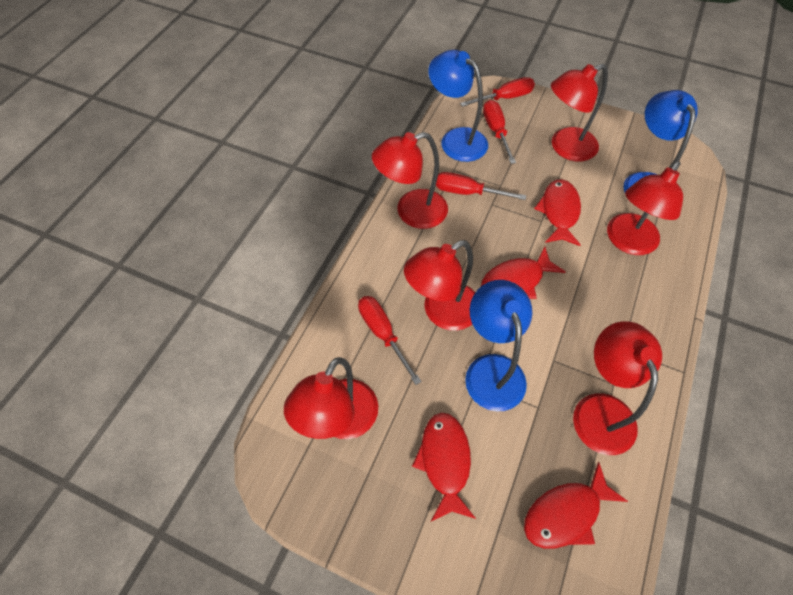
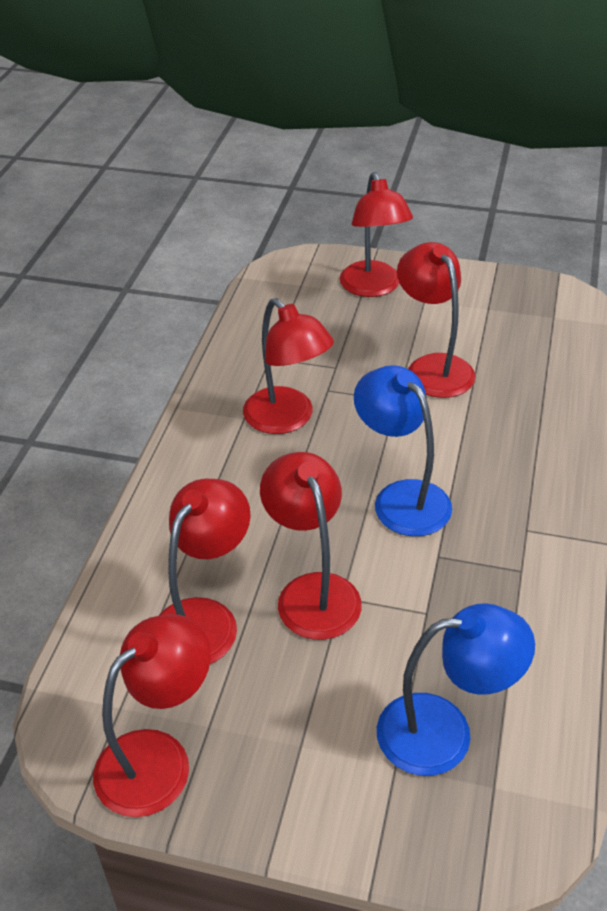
blue lamp: [428,50,488,162] [465,280,532,411] [623,90,698,192] = 3 -> [354,365,452,536] [377,603,535,776] = 2
red fish: [412,413,476,521] [481,247,566,299] [524,462,628,549] [534,179,581,246] = 4 -> none = 0
red screwdriver: [358,296,422,385] [436,172,526,200] [460,77,535,107] [483,100,516,164] = 4 -> none = 0

